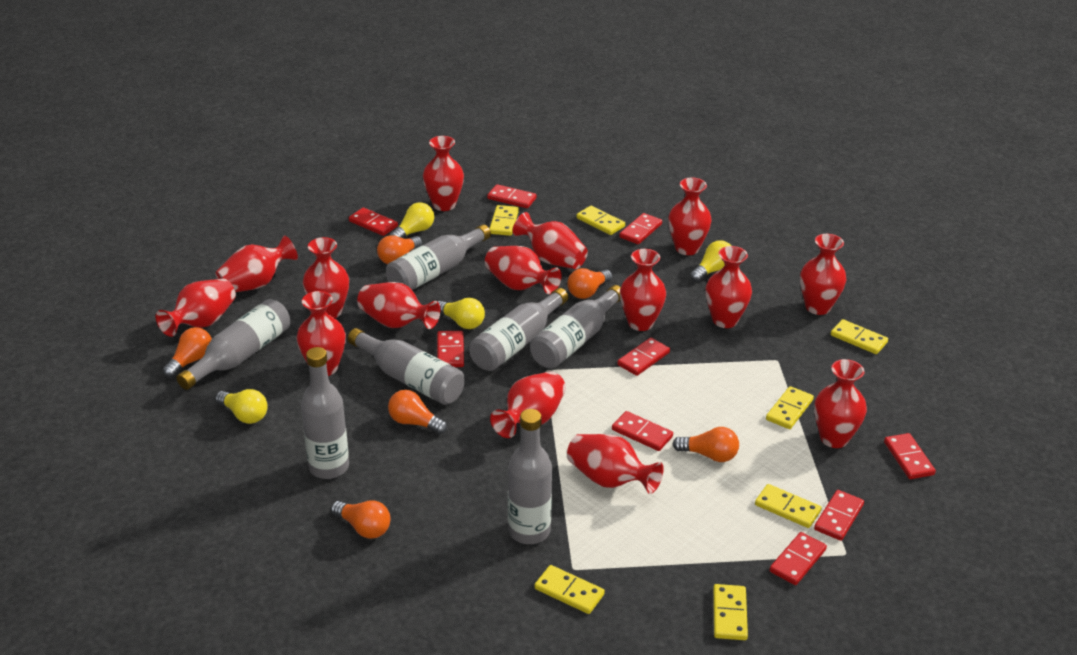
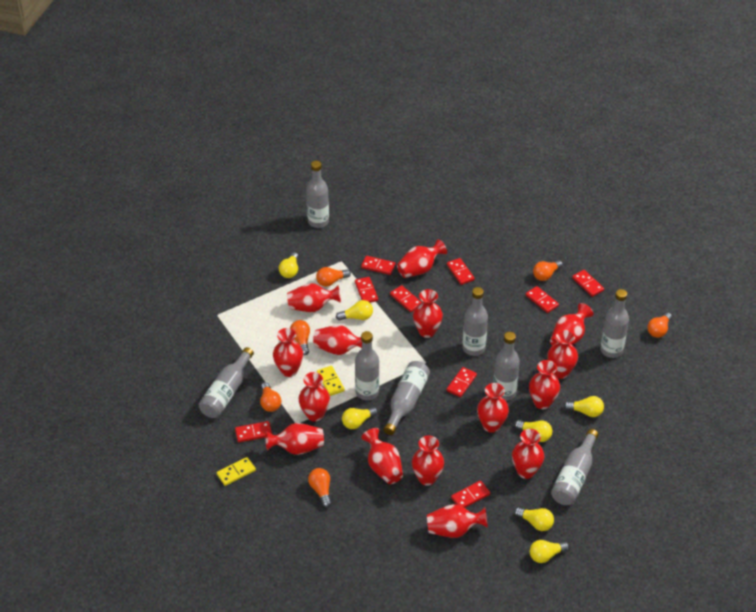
grey bottle: [177,299,290,390] [301,347,349,479] [348,328,465,405] [386,224,491,290] [469,288,568,371] [508,409,552,544] [530,285,621,369] = 7 -> [199,347,254,418] [306,161,329,228] [355,331,379,400] [384,361,430,435] [463,287,488,356] [493,332,520,401] [551,429,599,505] [600,289,629,358] = 8
yellow domino: [489,205,519,236] [535,565,605,614] [577,206,625,235] [713,584,748,640] [755,484,821,528] [766,386,814,429] [831,319,888,354] = 7 -> [217,457,256,486] [317,366,345,396] = 2
yellow light bulb: [215,389,268,424] [390,202,434,238] [438,298,485,329] [690,241,731,282] = 4 -> [279,252,298,278] [336,300,373,321] [342,407,378,429] [514,507,554,531] [515,420,552,442] [530,540,569,563] [564,396,604,417] = 7

